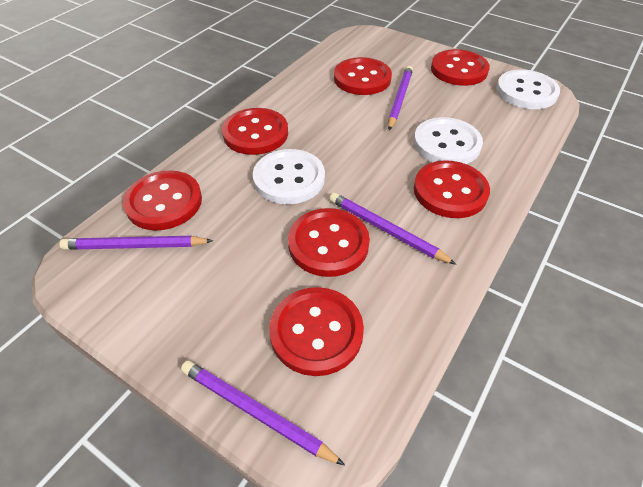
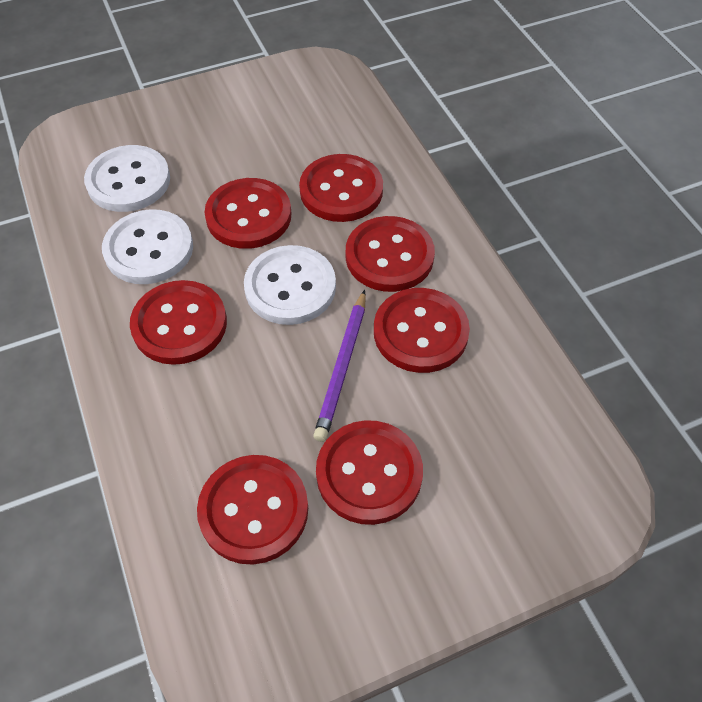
purple pencil: [59,236,213,250] [181,360,345,465] [330,193,456,265] [388,66,413,130] = 4 -> [313,290,366,442] = 1

